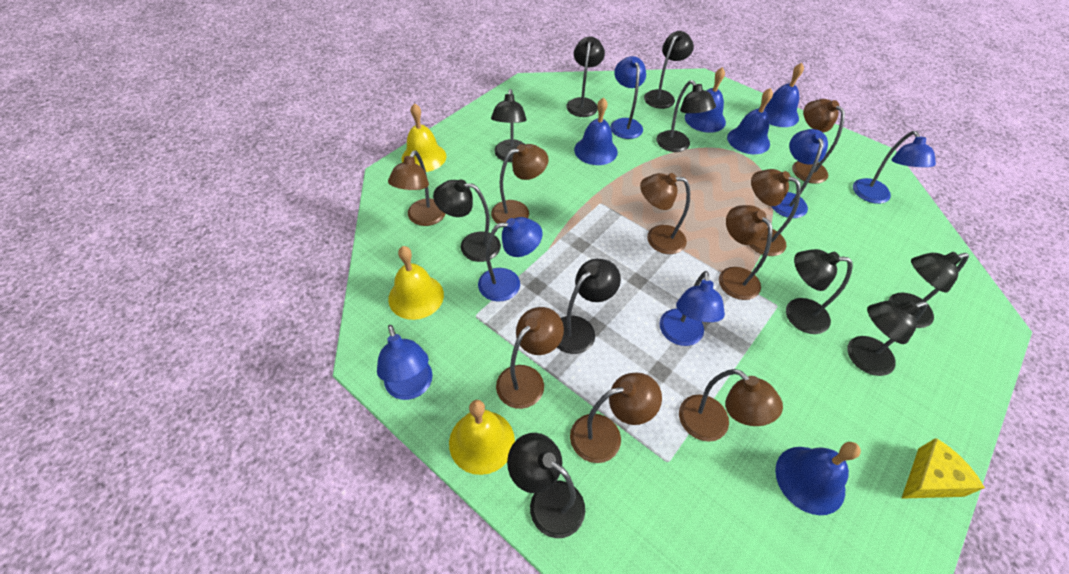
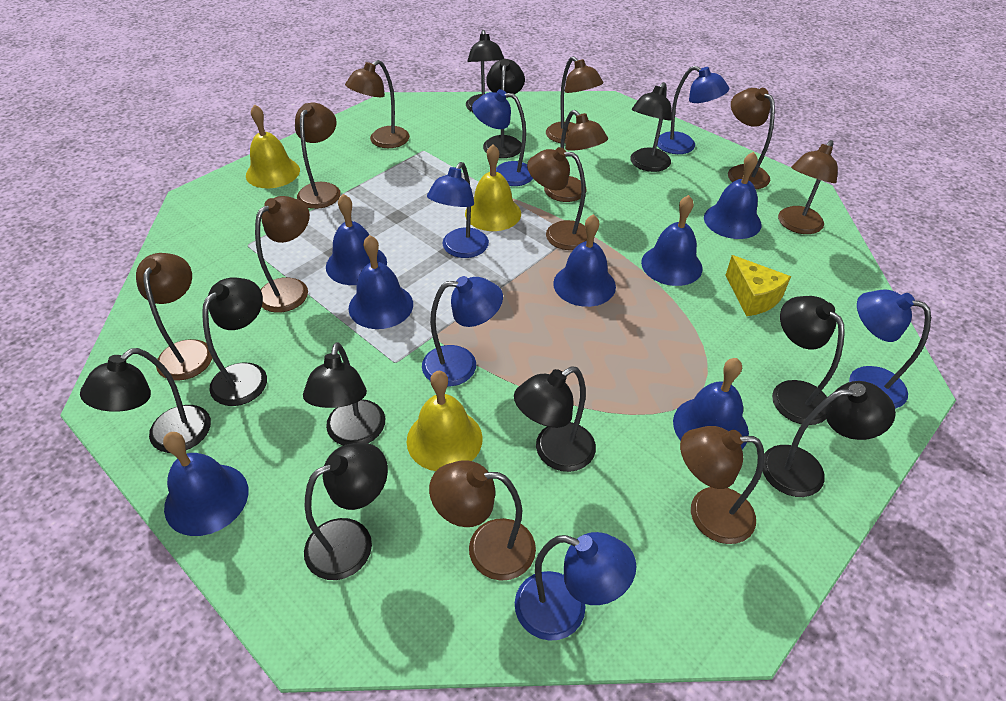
blue bell: [574,97,618,165] [685,67,726,133] [727,88,773,154] [759,63,804,127] [775,442,861,515] = 5 -> [163,432,249,536] [326,194,387,285] [349,235,413,329] [553,214,616,307] [641,195,703,286] [673,358,749,449] [704,152,762,239] = 7
brown lamp: [388,151,445,226] [491,144,549,224] [496,307,564,409] [570,372,662,463] [640,173,690,254] [679,369,783,442] [719,205,772,300] [749,169,801,256] [792,99,845,184] = 9 -> [136,253,212,381] [255,196,310,313] [295,103,341,209] [345,60,410,148] [429,460,536,581] [527,147,587,250] [544,110,608,202] [546,56,603,144] [680,426,764,544] [728,88,775,189] [778,140,838,234] = 11

